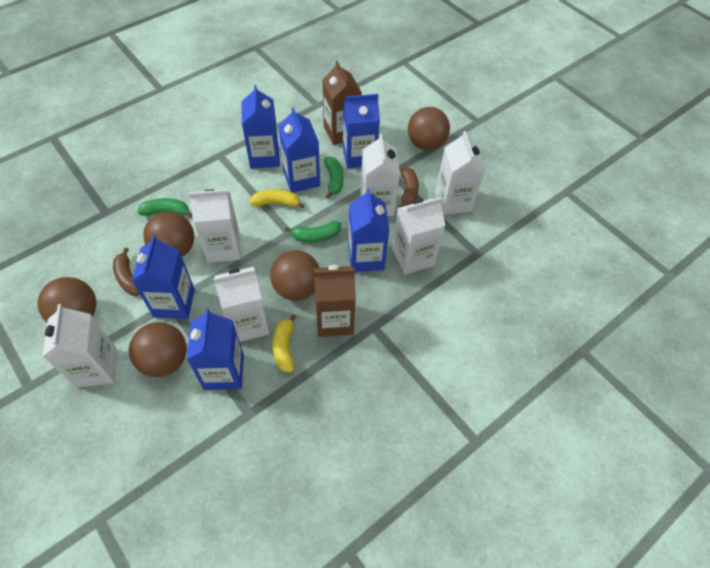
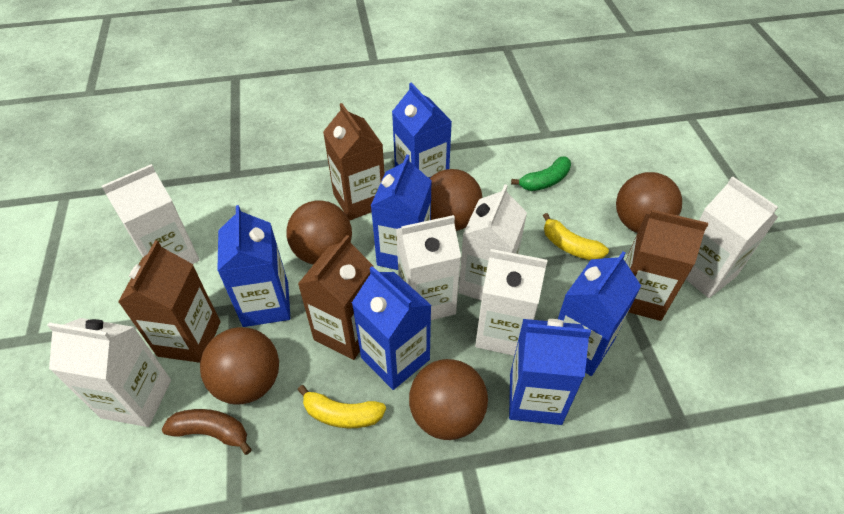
brown banana: [113,248,140,296] [398,167,419,208] = 2 -> [162,409,252,455] = 1
brown carton: [314,265,356,337] [322,61,362,145] = 2 -> [118,240,221,363] [298,235,374,360] [323,103,384,220] [625,210,708,321] = 4
green banana: [137,198,192,218] [285,221,341,243] [324,157,344,199] = 3 -> [511,156,571,191] = 1

